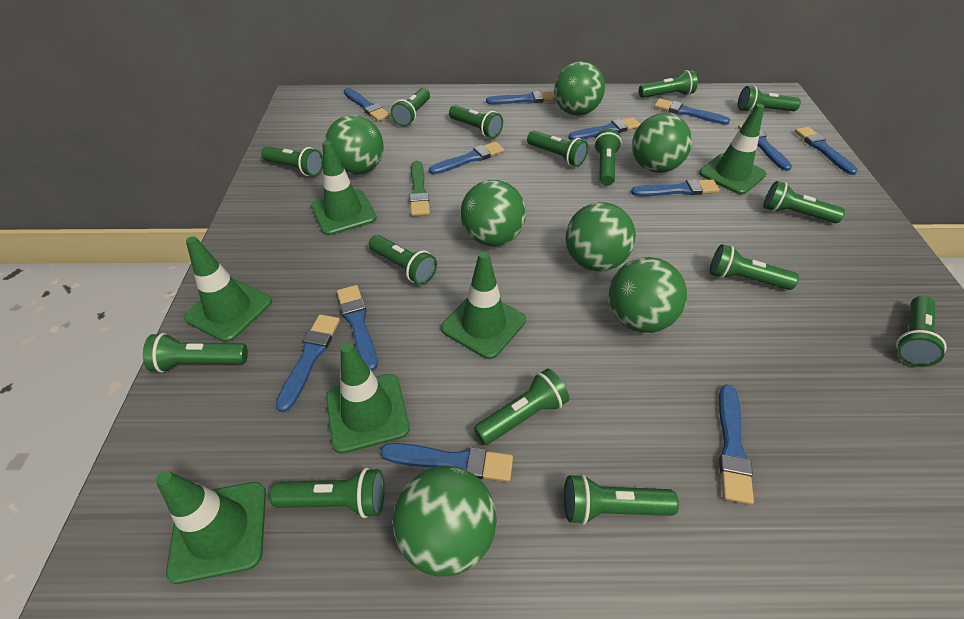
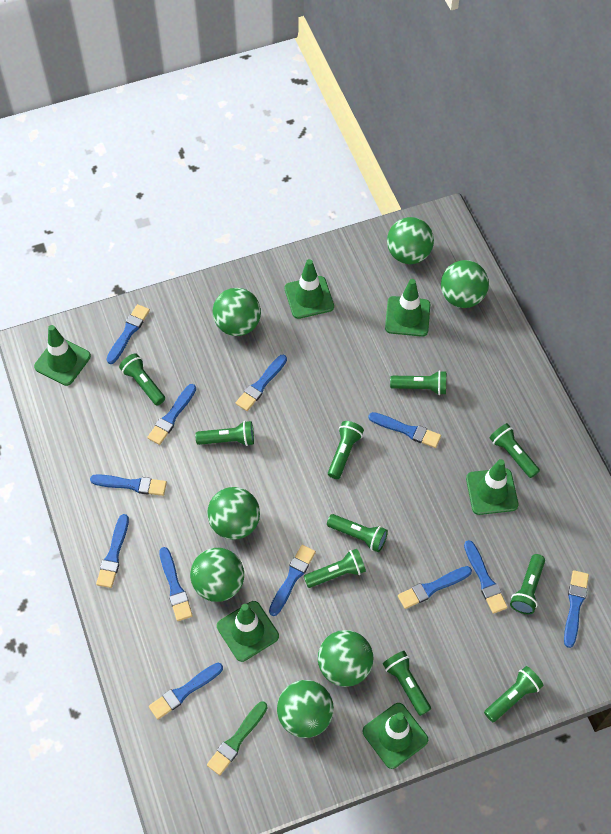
green flashlight: [143,333,248,373] [261,146,323,176] [270,468,384,518] [369,235,437,285] [391,88,430,126] [449,105,503,138] [474,369,569,445] [527,131,588,167] [564,474,679,525] [594,129,622,186] [639,70,698,98] [710,244,799,290] [738,86,801,112] [763,181,845,223] [896,296,947,367] = 15 -> [119,353,165,405] [195,421,254,446] [304,549,366,588] [327,514,388,552] [328,421,364,479] [383,651,431,716] [390,370,446,395] [484,666,544,722] [490,423,540,478] [510,554,545,614] = 10

